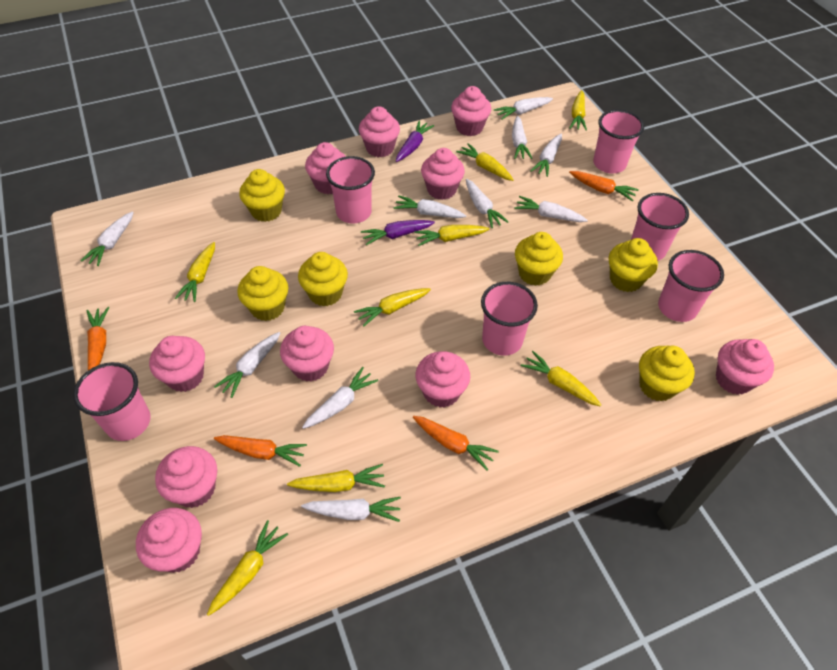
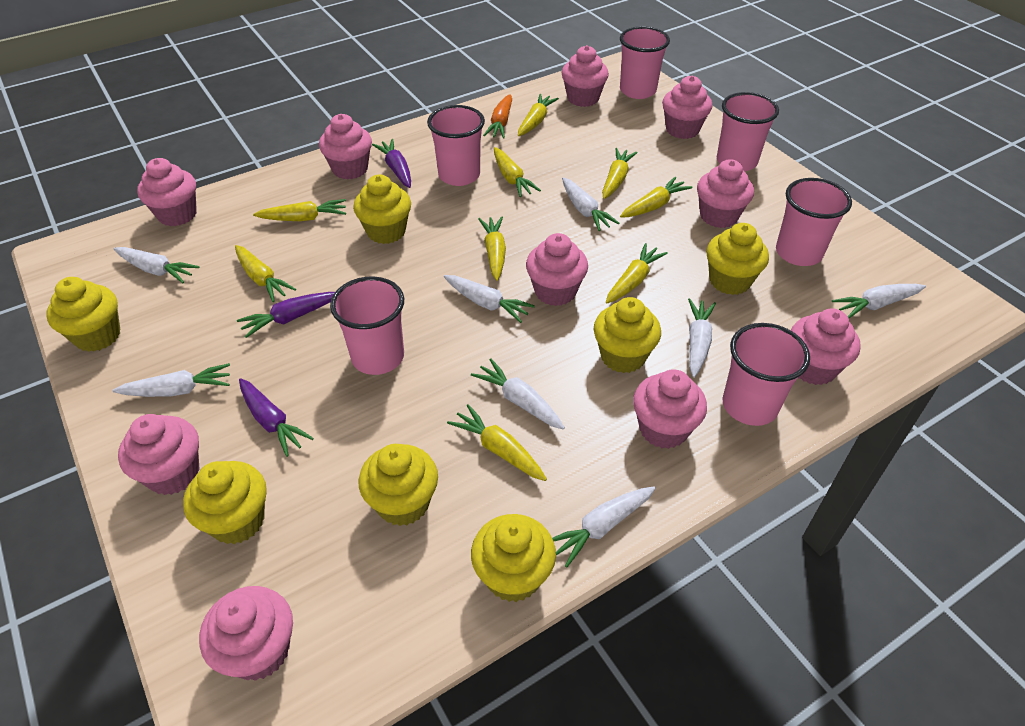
orange carrot: [87,307,110,370] [214,435,307,467] [413,416,499,470] [569,171,639,202] = 4 -> [483,94,512,138] = 1
purple carrot: [361,220,435,245] [396,120,434,162] = 2 -> [237,292,335,338] [239,378,314,457] [372,139,411,188] = 3
white carrot: [80,211,134,266] [214,332,280,398] [301,497,401,522] [302,367,378,429] [394,195,466,218] [466,179,508,228] [494,97,553,120] [512,116,532,159] [515,196,588,222] [530,134,562,177] = 10 -> [112,363,230,397] [113,247,199,283] [444,275,535,323] [471,358,565,429] [552,486,656,567] [562,177,619,231] [688,298,716,378] [832,284,926,318] = 8
yellow carrot: [175,242,215,302] [207,520,288,616] [287,464,385,492] [354,288,431,327] [414,225,489,246] [456,143,514,181] [521,351,601,406] [569,90,587,131] = 8 -> [235,245,296,302] [253,199,346,221] [447,404,547,481] [478,216,506,281] [494,147,541,197] [518,94,559,136] [602,148,638,199] [606,243,668,303] [620,177,692,218] = 9
yellow cupcake: [237,266,288,321] [239,169,285,222] [298,252,348,306] [515,232,563,286] [609,238,658,292] [639,345,695,402] = 6 -> [46,277,121,352] [183,461,267,544] [353,174,411,244] [359,444,438,526] [471,514,556,602] [594,297,661,373] [706,223,769,295] = 7

